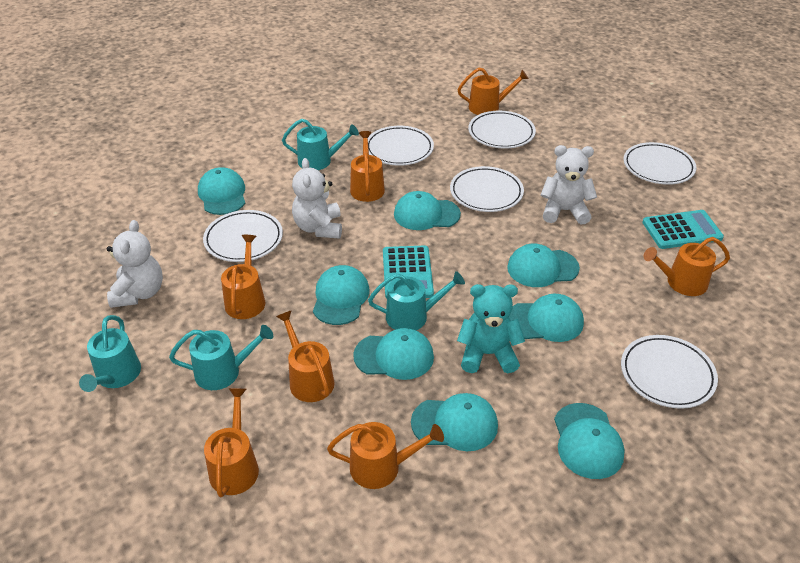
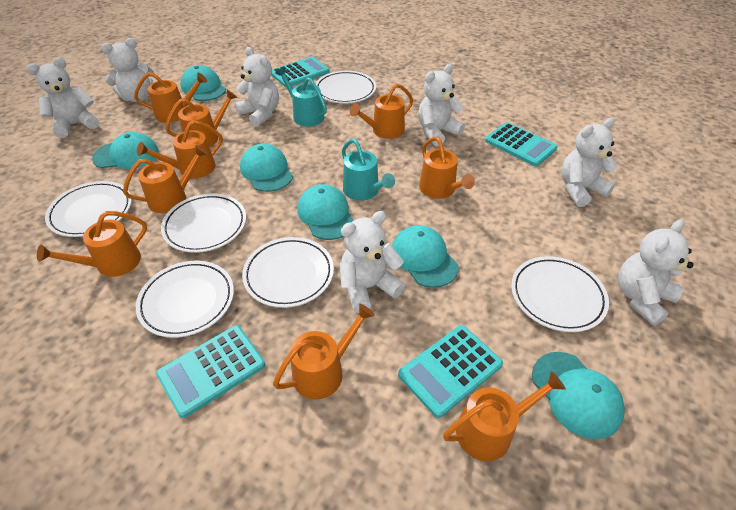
orange watering can: [204,388,259,497] [221,235,265,319] [276,310,334,402] [327,422,444,489] [350,131,385,202] [457,68,529,115] [644,237,730,296] = 7 -> [37,211,147,277] [123,145,208,213] [134,72,207,123] [137,120,223,178] [165,89,237,147] [273,304,375,399] [350,84,413,139] [419,137,475,199] [443,371,566,461] = 9
turquoise calculator: [383,246,434,299] [642,210,724,249] = 2 -> [156,325,265,418] [271,57,330,87] [398,325,503,418] [485,122,558,166] = 4
turquoise cap: [198,167,245,215] [313,265,370,325] [353,328,434,380] [394,191,461,230] [411,393,498,451] [507,244,580,287] [509,294,584,342] [554,403,625,479] = 8 -> [92,132,159,169] [181,65,226,101] [240,144,293,192] [297,184,354,240] [392,225,459,288] [532,352,625,439] = 6
turquoise teddy bear: [457,284,525,373] = 1 -> none = 0
turquoise watering can: [79,315,141,392] [169,325,273,390] [282,119,359,170] [368,271,465,330] = 4 -> [275,67,327,127] [342,139,395,200] = 2
white teddy bear: [107,220,163,308] [292,158,342,239] [541,145,597,225] = 3 -> [27,57,99,138] [101,38,154,102] [235,47,279,127] [340,211,405,313] [418,64,465,146] [561,118,617,207] [618,219,693,326] = 7

